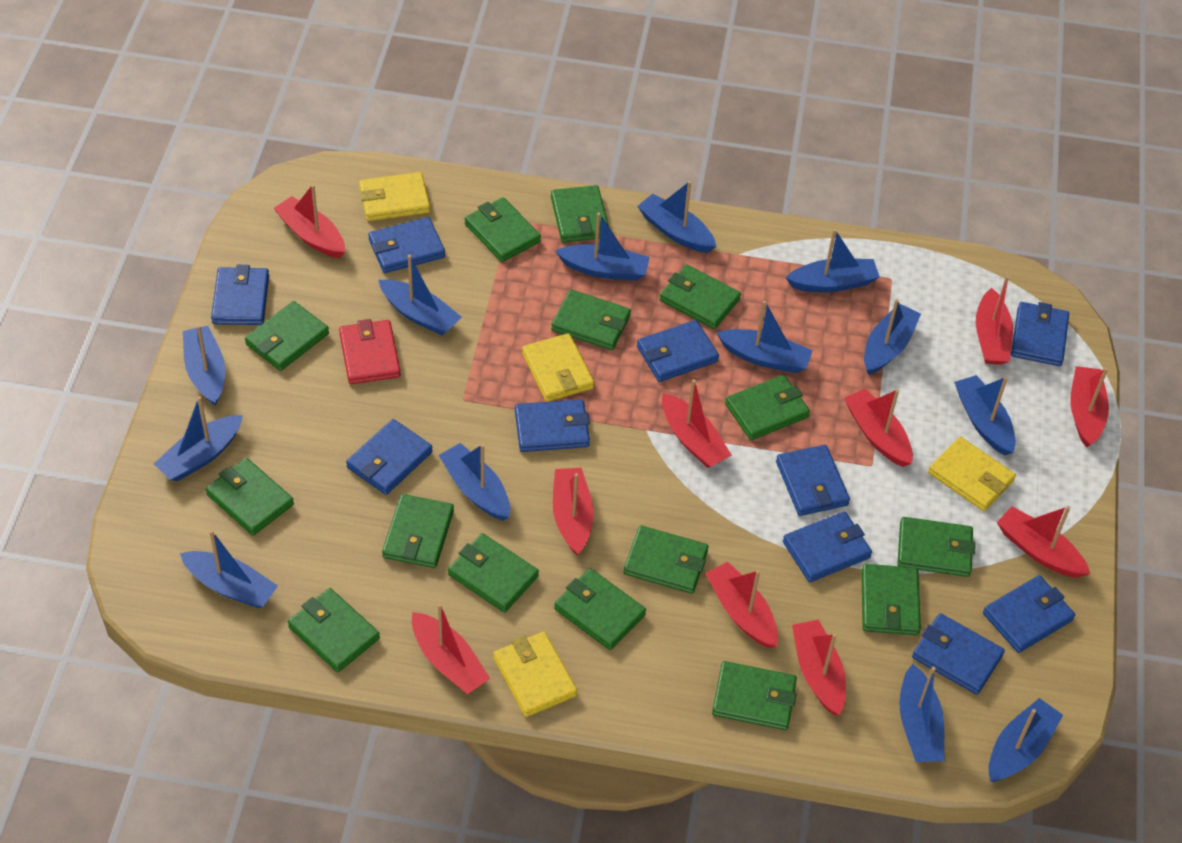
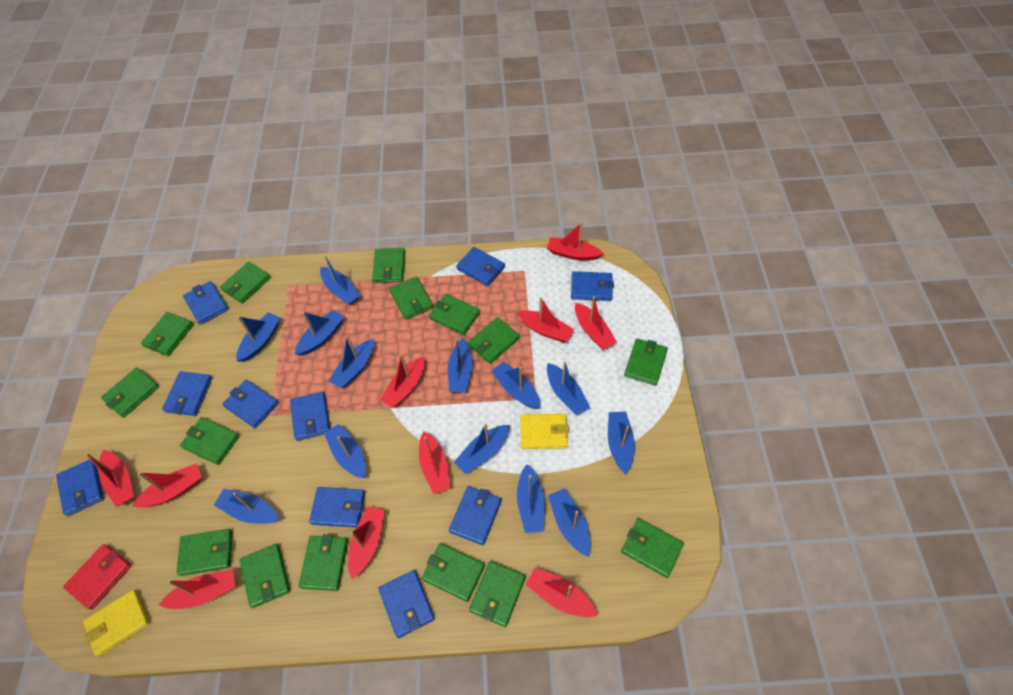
yellow wallet: [359,172,430,221] [493,632,577,717] [522,333,594,402] [928,437,1016,511] = 4 -> [83,590,150,657] [520,414,569,449] = 2

